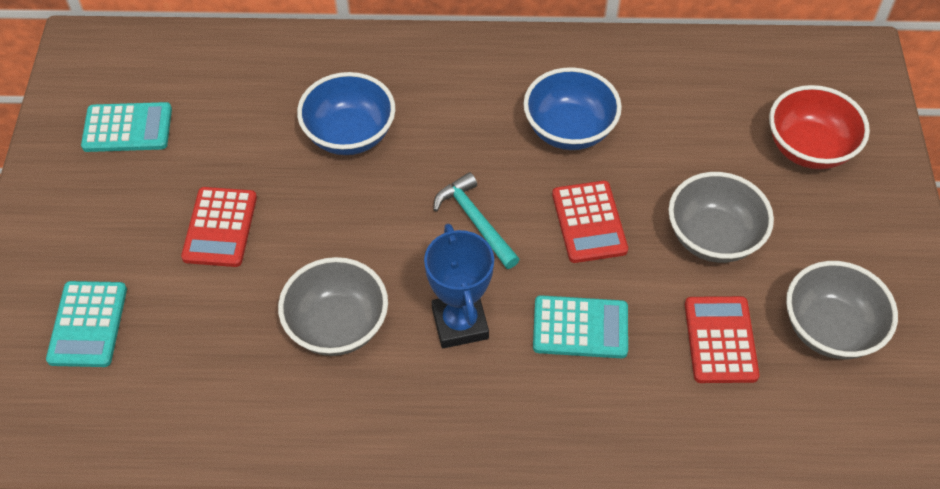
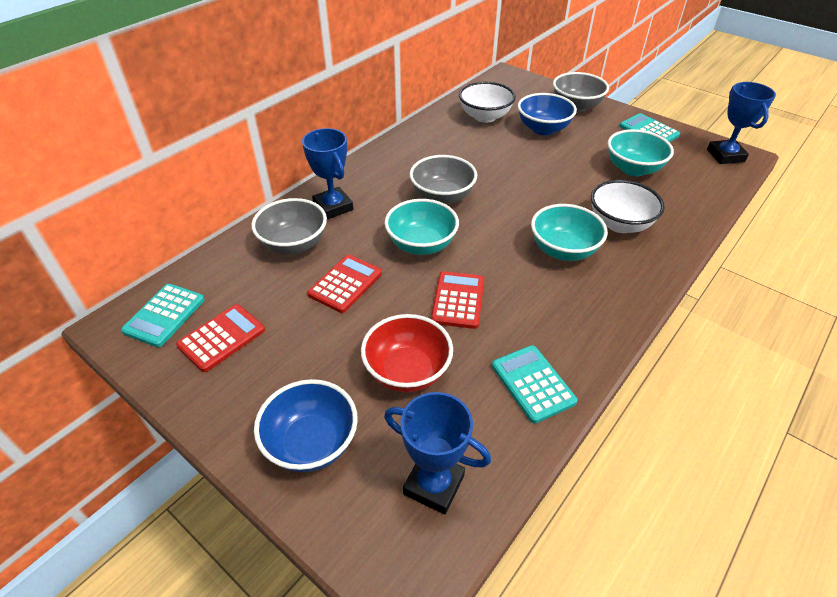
blue trophy: [424,224,494,348] = 1 -> [302,128,353,219] [384,392,491,514] [707,82,776,164] = 3
turquoise bowl: none = 0 -> [384,199,459,255] [531,204,608,261] [608,129,674,176] = 3
turquoise hammer: [433,172,520,269] = 1 -> none = 0
white bowl: none = 0 -> [459,82,516,123] [591,180,665,233] = 2

